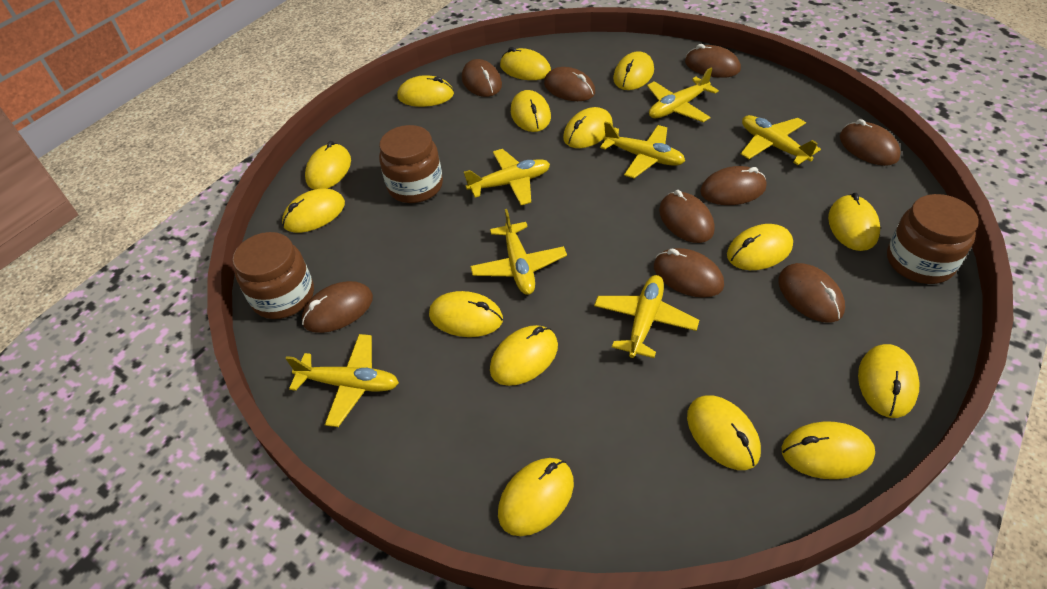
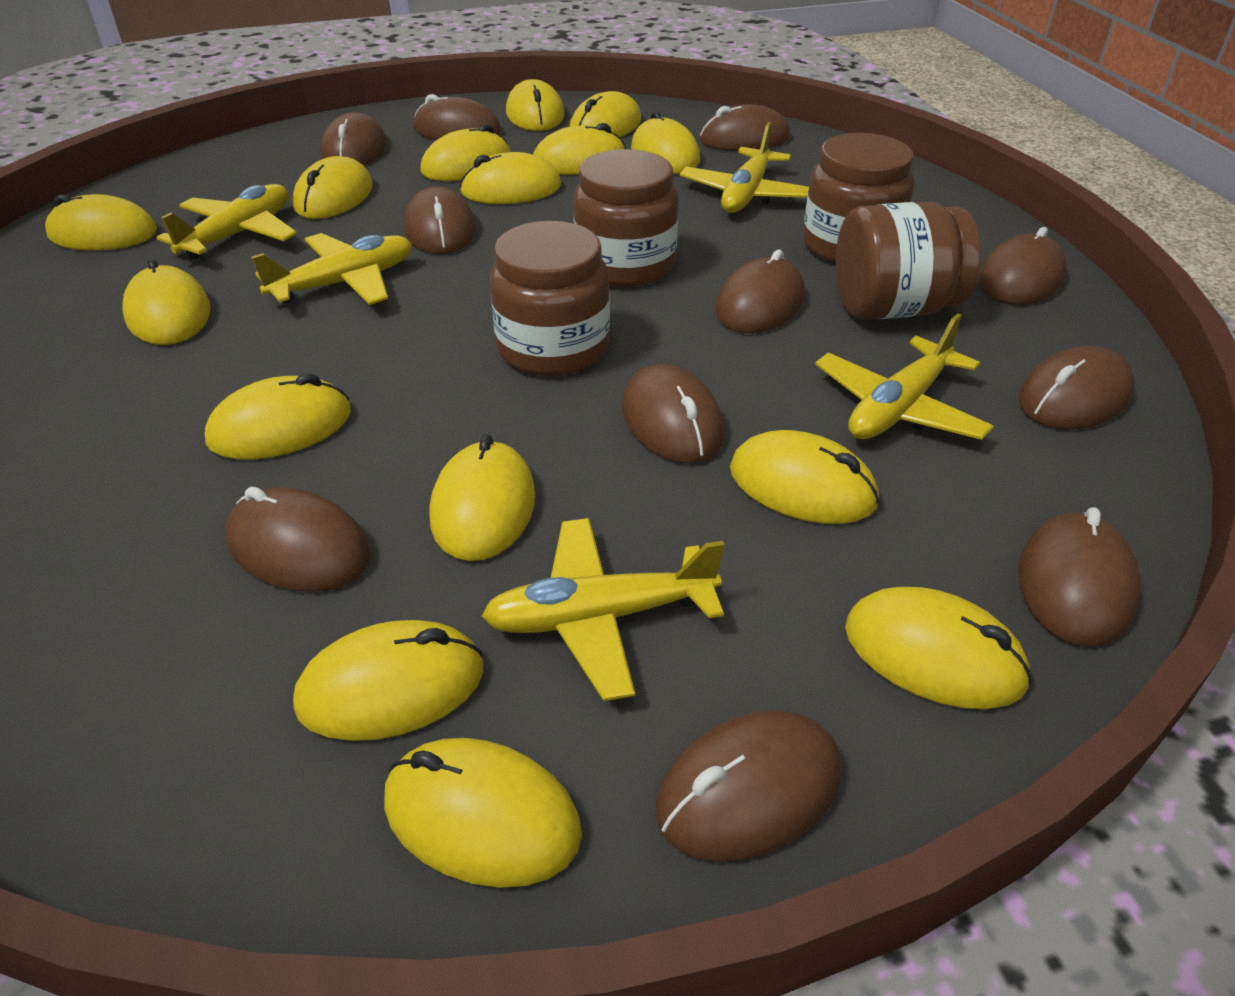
brown jar: [233,232,314,319] [379,125,443,203] [887,194,979,284] = 3 -> [490,221,610,376] [573,149,678,287] [803,133,914,263] [836,202,981,320] = 4
brown mouse: [302,281,373,333] [462,59,502,97] [544,67,595,101] [654,248,724,298] [659,190,715,243] [685,44,741,78] [700,166,766,205] [778,263,845,323] [840,119,901,166] = 9 -> [225,487,371,592] [321,112,386,165] [404,186,476,254] [413,94,501,140] [622,364,724,463] [656,710,842,861] [700,104,790,151] [716,250,805,333] [979,227,1067,305] [1018,507,1141,646] [1019,346,1135,429] = 11
yellow plane: [285,334,399,427] [464,149,550,205] [470,209,567,295] [594,275,699,358] [600,121,685,178] [647,68,719,122] [741,115,821,165] = 7 -> [156,184,297,260] [251,233,412,305] [482,518,725,701] [680,122,809,213] [815,314,994,440] = 5

